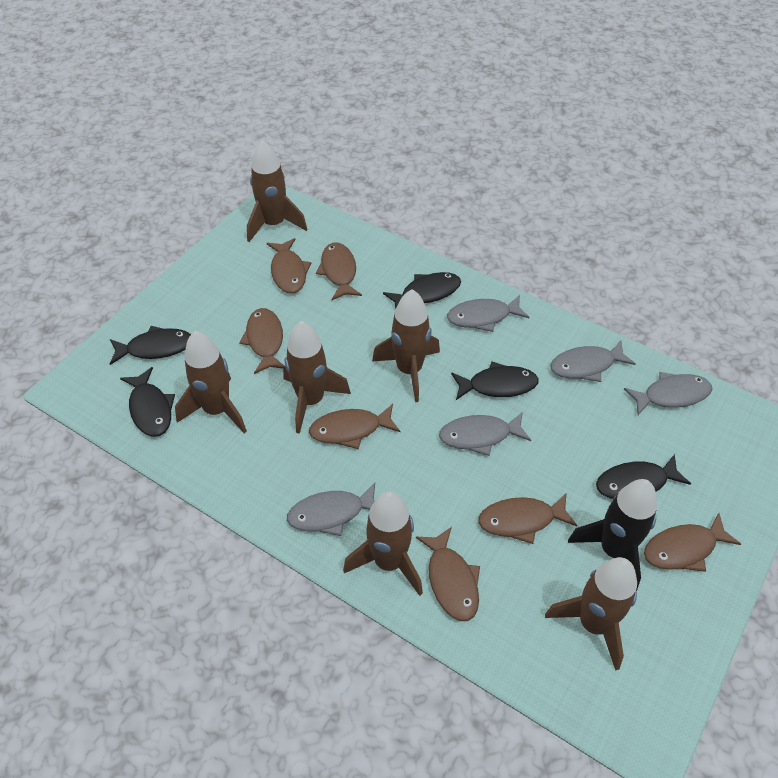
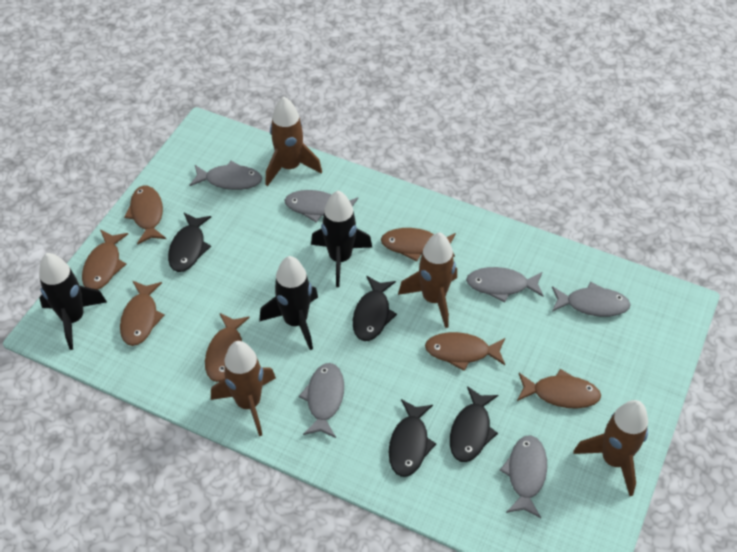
black fish: [110,326,191,365] [120,367,175,437] [383,272,461,309] [451,362,539,400] [596,454,691,499] = 5 -> [168,213,211,272] [353,276,397,341] [389,399,436,477] [450,386,498,462] = 4
black rocket: [568,479,657,591] = 1 -> [39,253,107,350] [259,256,318,350] [311,191,373,287] = 3
brown rocket: [175,331,247,433] [247,140,307,242] [283,321,351,434] [343,491,423,596] [372,289,440,402] [545,557,637,671] = 6 -> [211,341,276,436] [265,97,322,186] [398,232,457,328] [573,400,648,496] = 4
grey fish: [287,483,375,536] [439,412,531,456] [447,295,529,332] [550,341,635,382] [624,372,712,415] = 5 -> [189,161,262,190] [285,190,358,222] [299,363,344,438] [466,267,544,303] [499,435,547,518] [552,282,631,317] = 6

